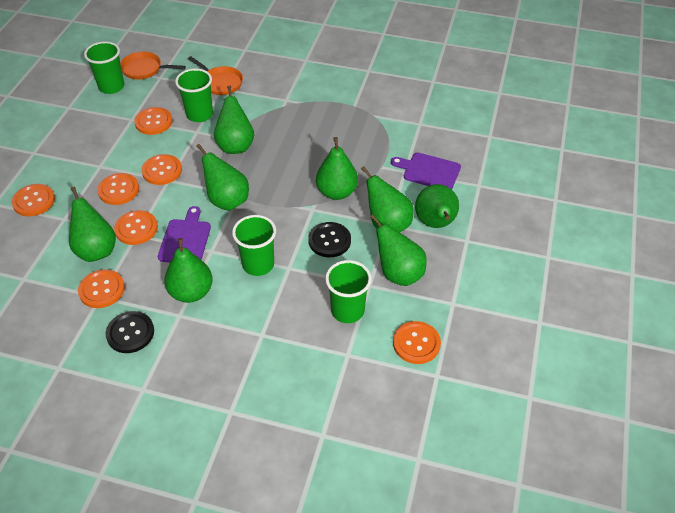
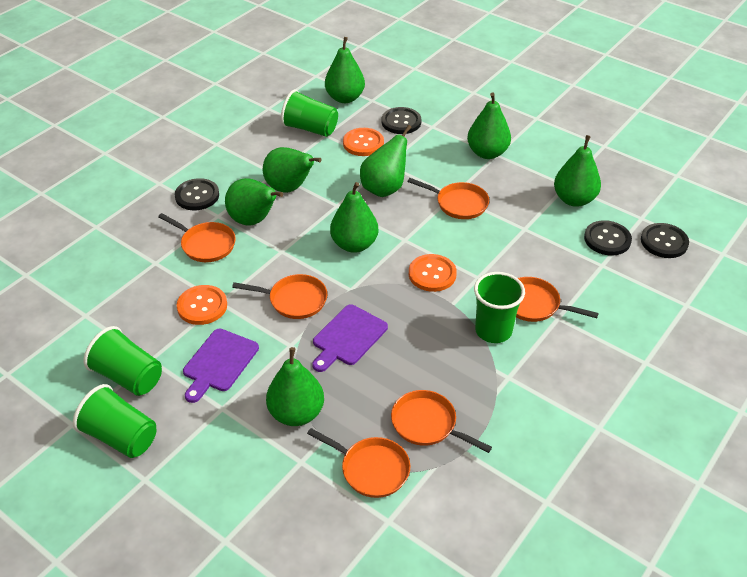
black button: [105,311,154,353] [308,222,351,257] = 2 -> [175,178,219,210] [382,107,421,134] [584,220,632,256] [641,223,689,258] = 4
orange button: [12,184,55,216] [78,269,125,308] [97,173,139,205] [114,210,158,245] [134,107,173,135] [142,154,182,185] [393,321,441,364] = 7 -> [177,285,227,325] [343,128,384,156] [409,254,457,292] = 3
orange pan: [120,52,186,80] [188,56,243,95] = 2 -> [158,213,236,262] [232,274,327,319] [307,428,411,498] [391,390,492,453] [407,178,489,219] [516,277,599,322] = 6

